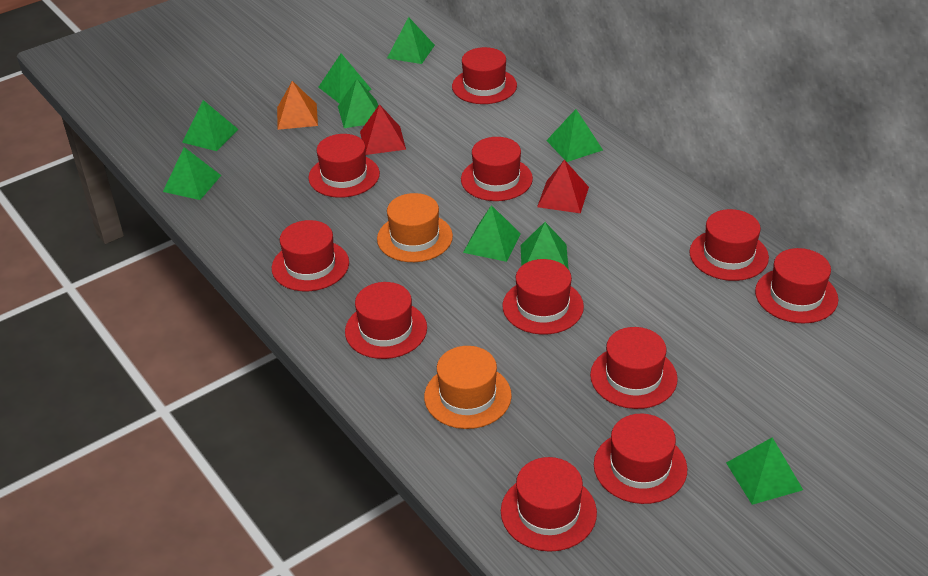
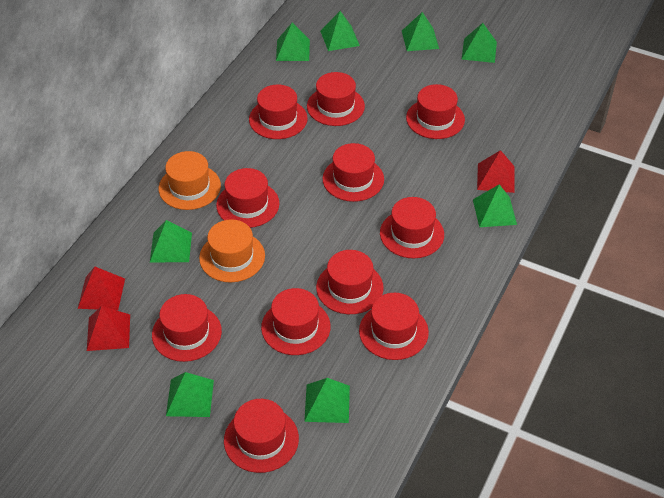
green pyramid: [163,147,221,200] [182,100,238,151] [319,53,372,104] [338,79,378,128] [387,17,435,64] [463,205,521,262] [521,222,569,270] [546,109,603,162] [726,437,803,505] = 9 -> [150,220,192,262] [166,372,214,417] [276,23,310,61] [304,378,350,423] [320,11,360,51] [402,12,439,51] [462,23,497,63] [473,184,517,227] = 8
orange pyramid: [277,81,318,130] = 1 -> none = 0
red pyramid: [360,104,406,155] [537,160,589,213] = 2 -> [78,267,125,310] [87,306,130,351] [477,150,515,193] = 3

